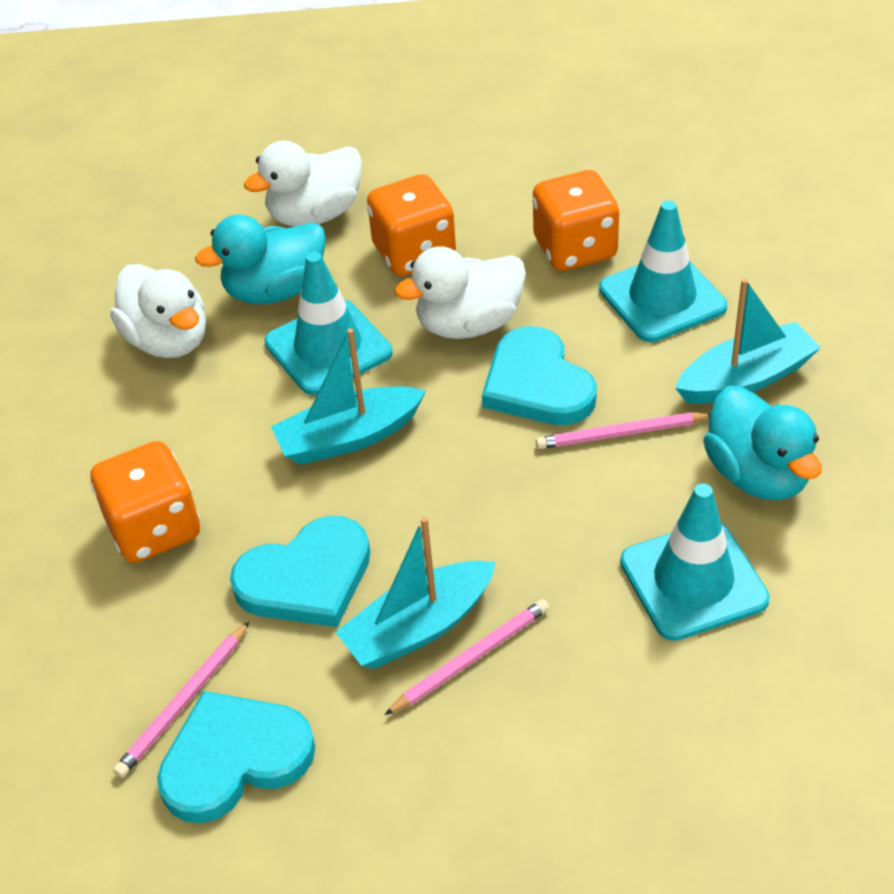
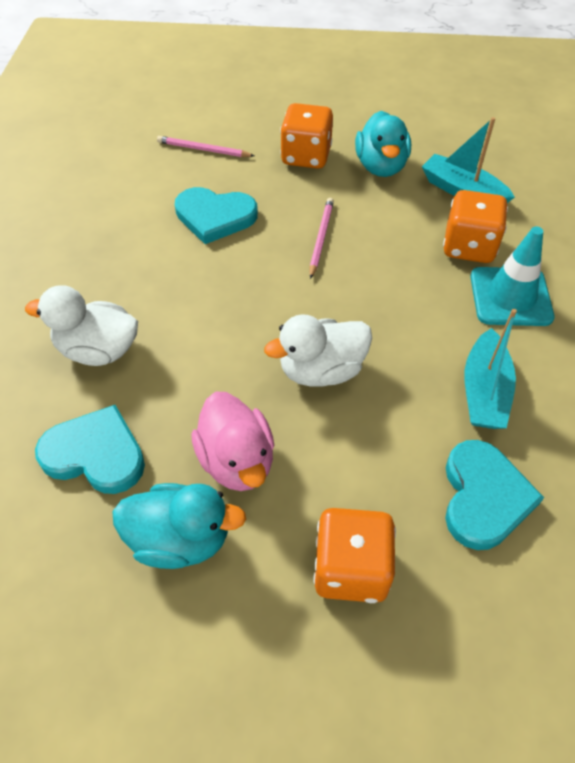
pink duck: none = 0 -> [191,392,274,491] = 1
pink pencil: [113,621,250,778] [385,599,549,715] [535,412,710,449] = 3 -> [157,136,255,157] [309,198,334,279] = 2
turquoise boat: [271,328,426,465] [335,517,496,669] [675,278,821,404] = 3 -> [422,117,515,203] [465,309,517,429] = 2
turquoise traffic cone: [264,252,392,395] [599,200,727,342] [620,483,770,641] = 3 -> [470,226,554,326] = 1
white duck: [110,264,206,358] [244,141,362,227] [394,246,526,339] = 3 -> [25,285,138,366] [264,314,372,387] = 2

